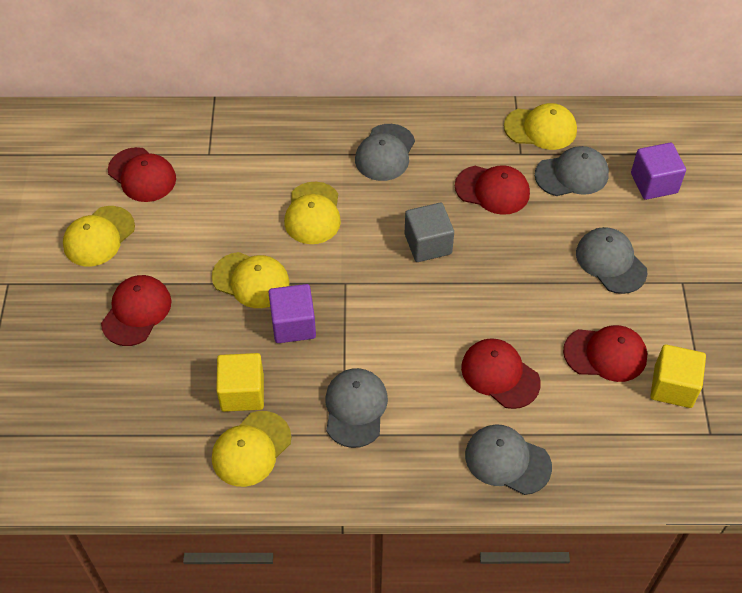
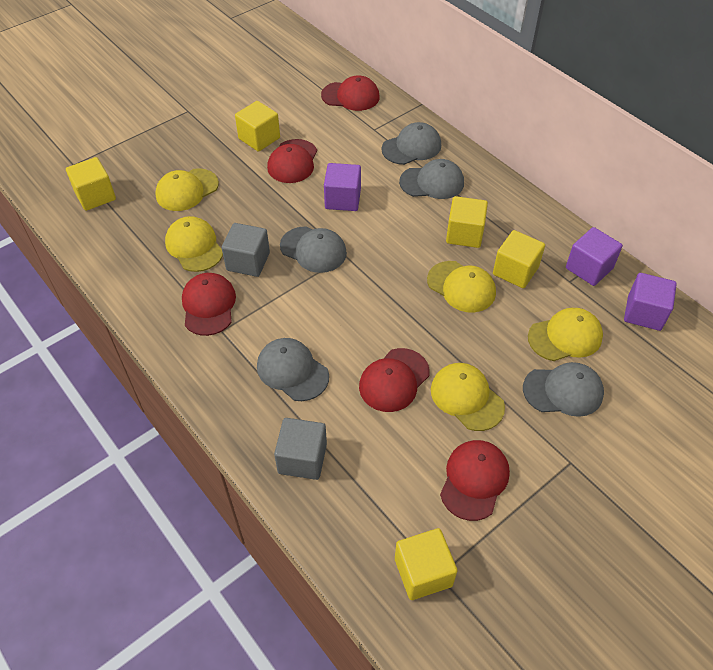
grey cube: [405,203,454,262] = 1 -> [222,223,270,277] [274,418,327,480] = 2
purple cube: [268,284,316,343] [631,142,686,200] = 2 -> [324,163,361,211] [566,227,623,286] [624,273,677,331] = 3
yellow cube: [216,353,264,412] [650,344,706,408] = 2 -> [66,157,116,211] [235,101,280,152] [395,528,457,600] [446,196,488,248] [493,230,545,288] = 5

